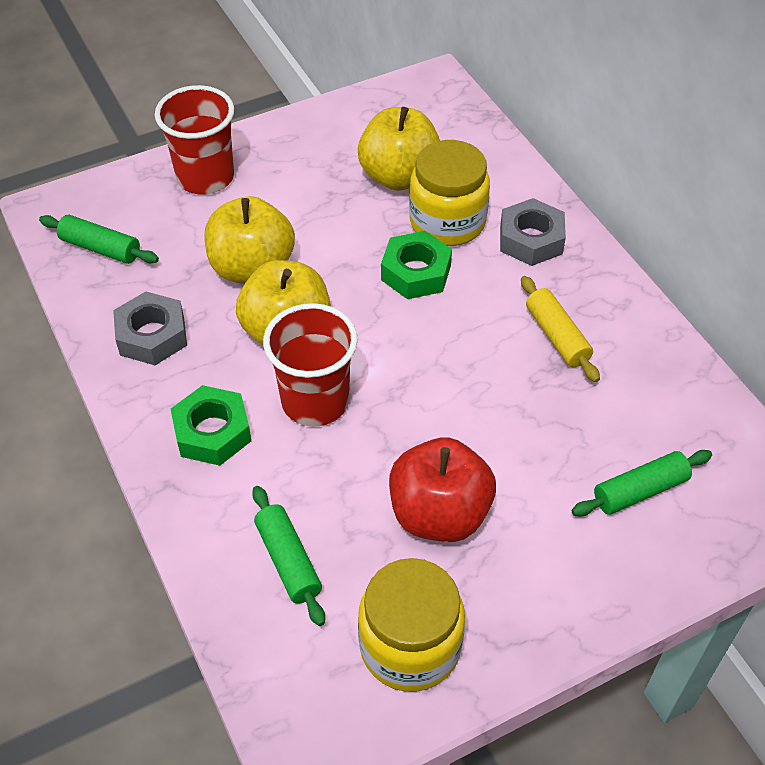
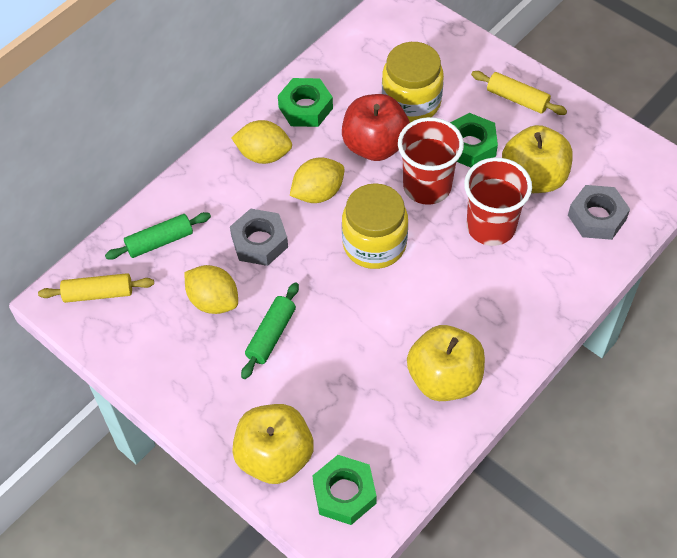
green nut: [171,385,251,466] [381,231,452,299] = 2 -> [278,78,333,127] [312,455,377,525] [450,113,498,167] = 3
green rolling pin: [39,215,159,264] [252,486,325,626] [572,450,712,517] = 3 -> [105,212,211,260] [241,282,299,379] = 2
yellow lemon: none = 0 -> [184,265,238,314] [231,120,292,164] [290,157,345,203] = 3
yellow rolling pin: [521,276,600,382] = 1 -> [38,273,154,303] [471,71,567,115] = 2

